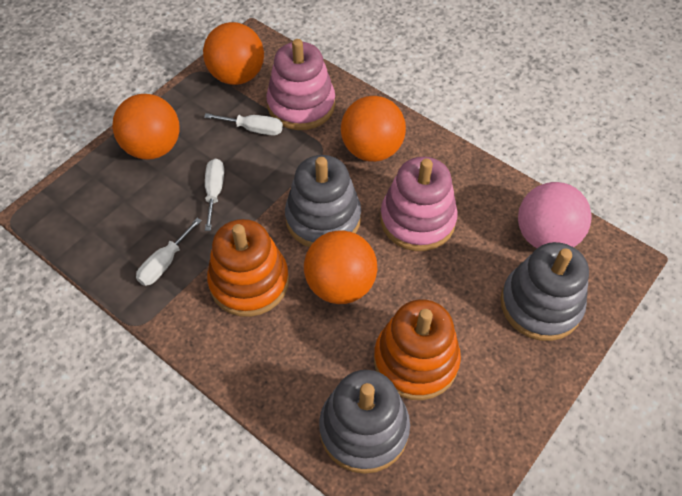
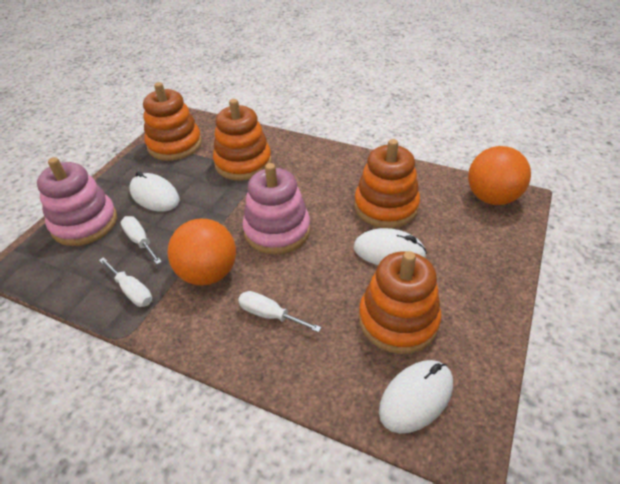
grey stacking toy: [285,155,361,247] [319,370,410,474] [500,242,589,341] = 3 -> none = 0
orange ball: [112,94,180,160] [203,22,264,85] [304,230,378,304] [341,96,406,162] = 4 -> [168,219,236,285] [468,146,531,205] = 2
orange stacking toy: [207,219,289,317] [374,299,461,400] = 2 -> [143,82,202,161] [213,99,272,180] [354,139,420,228] [359,251,441,354] = 4
pink ball: [518,182,592,248] = 1 -> none = 0
white mouse: none = 0 -> [129,171,180,212] [354,228,427,265] [379,360,453,434] = 3

